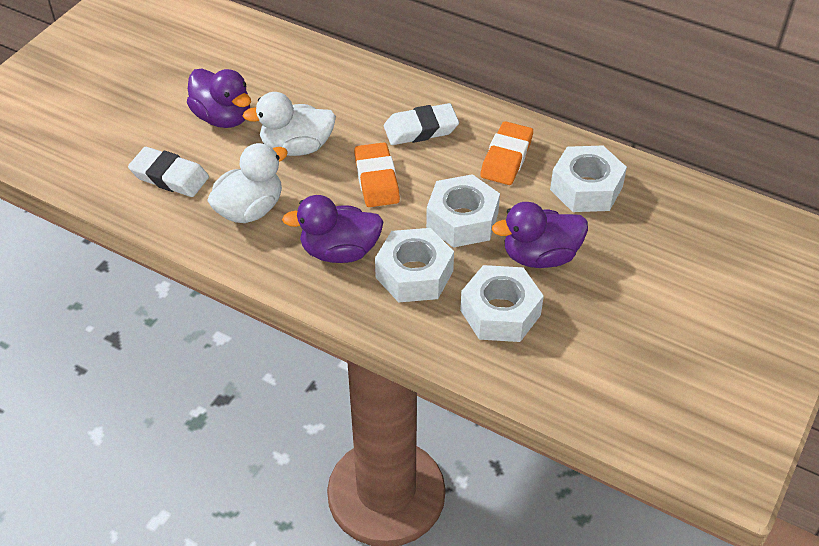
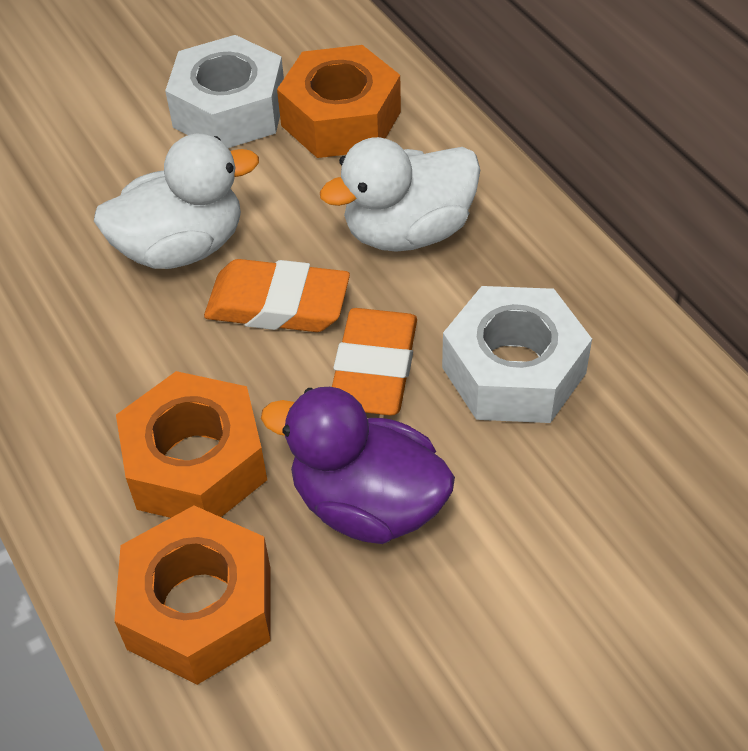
orange nut: none = 0 -> [114,506,271,685] [116,371,267,518] [277,45,401,158] = 3
purple duck: [187,69,251,128] [282,195,383,263] [492,202,588,268] = 3 -> [261,387,455,544] = 1
white eraser: [128,147,209,197] [384,103,459,145] = 2 -> none = 0
white nut: [375,228,454,302] [426,174,500,248] [460,265,544,342] [550,146,627,212] = 4 -> [165,35,284,148] [442,286,592,423] = 2

